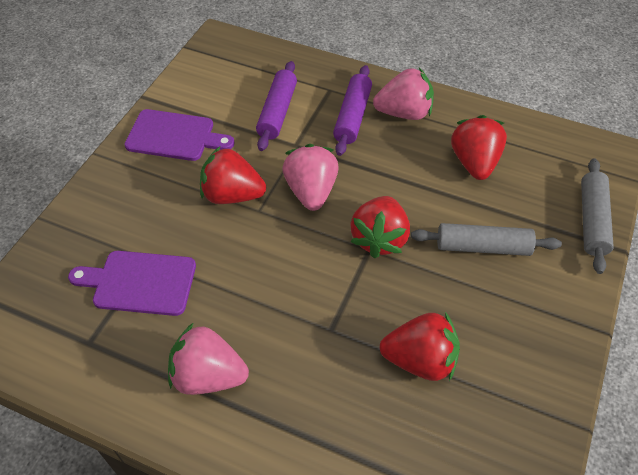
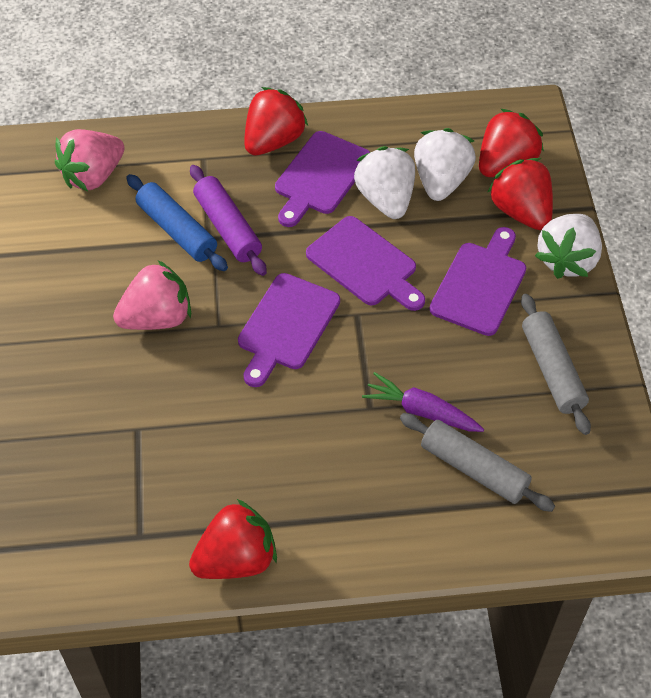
blue rolling pin: none = 0 -> [126,174,228,271] = 1
pink strawberry: [168,323,249,395] [282,144,339,211] [373,68,434,120] = 3 -> [55,129,124,191] [113,260,191,330] = 2
purple carrot: none = 0 -> [362,372,484,432] = 1
purple cutting board: [68,251,196,316] [124,109,235,161] = 2 -> [238,273,340,387] [275,131,370,227] [306,216,425,311] [430,227,526,336] = 4
purple rolling pin: [256,61,297,151] [333,65,372,156] = 2 -> [190,165,267,276] = 1
white strawberry: none = 0 -> [354,146,415,219] [414,128,476,201] [535,214,602,279] = 3

